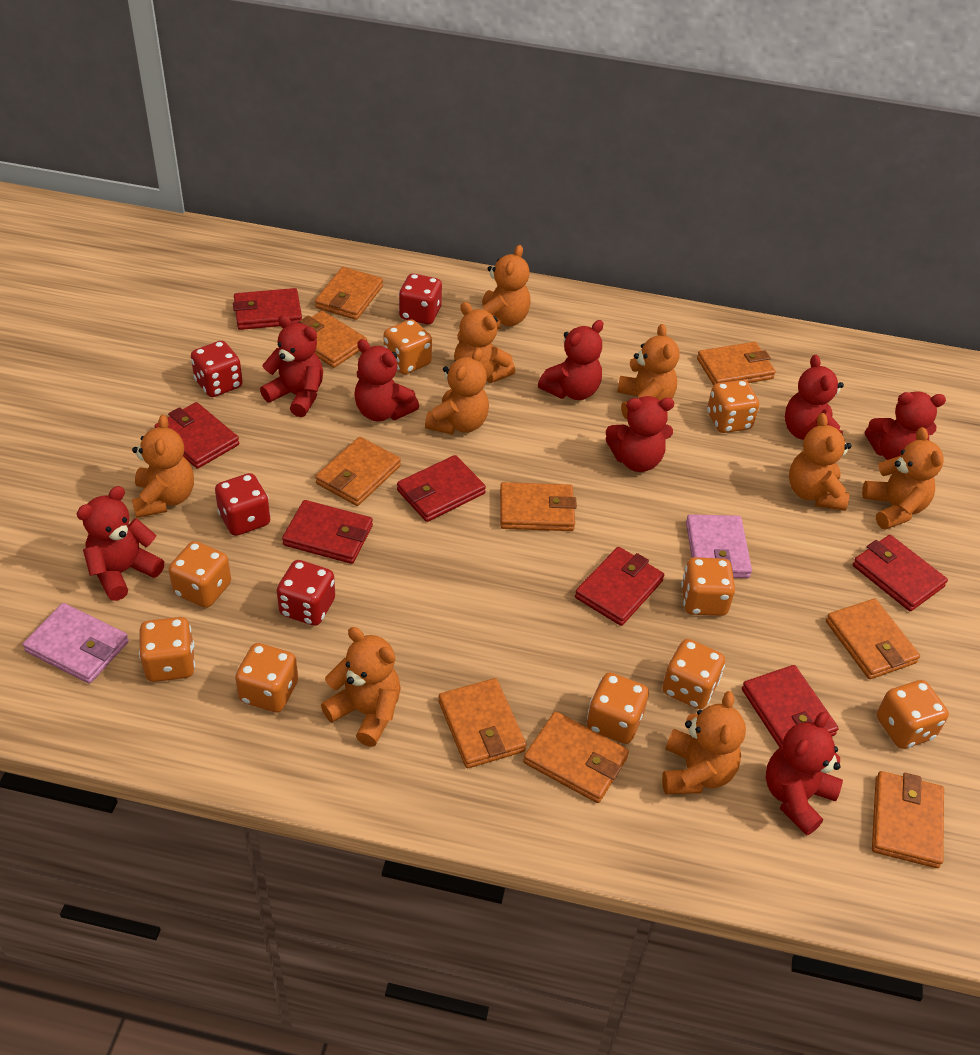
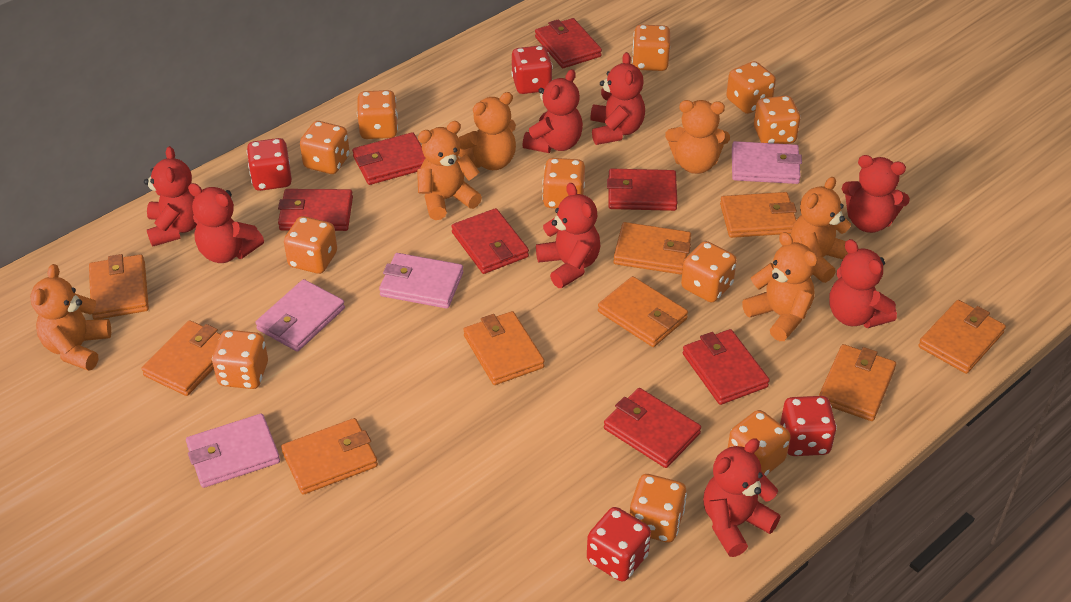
orange dice: [139,617,195,682] [169,541,231,608] [235,643,298,713] [384,319,432,374] [587,672,649,744] [662,639,725,709] [681,557,735,616] [707,380,759,433] [877,680,949,749] = 9 -> [212,330,268,389] [284,216,337,274] [300,121,350,174] [357,90,398,139] [542,158,585,208] [630,474,687,542] [632,25,670,71] [681,241,737,302] [726,61,776,114] [728,410,791,476] [754,96,801,144] = 11
orange teddy bear: [132,415,194,518] [321,627,401,747] [425,348,489,435] [454,302,515,383] [482,245,531,329] [617,324,679,419] [662,691,746,794] [789,413,851,511] [862,427,944,530] = 9 -> [30,264,111,371] [417,121,482,220] [458,92,516,170] [665,100,730,174] [742,232,818,341] [791,177,851,283] = 6
pink wallet: [23,603,129,684] [686,514,752,578] = 2 -> [186,413,280,488] [255,279,345,352] [379,253,463,309] [732,141,802,184] = 4

